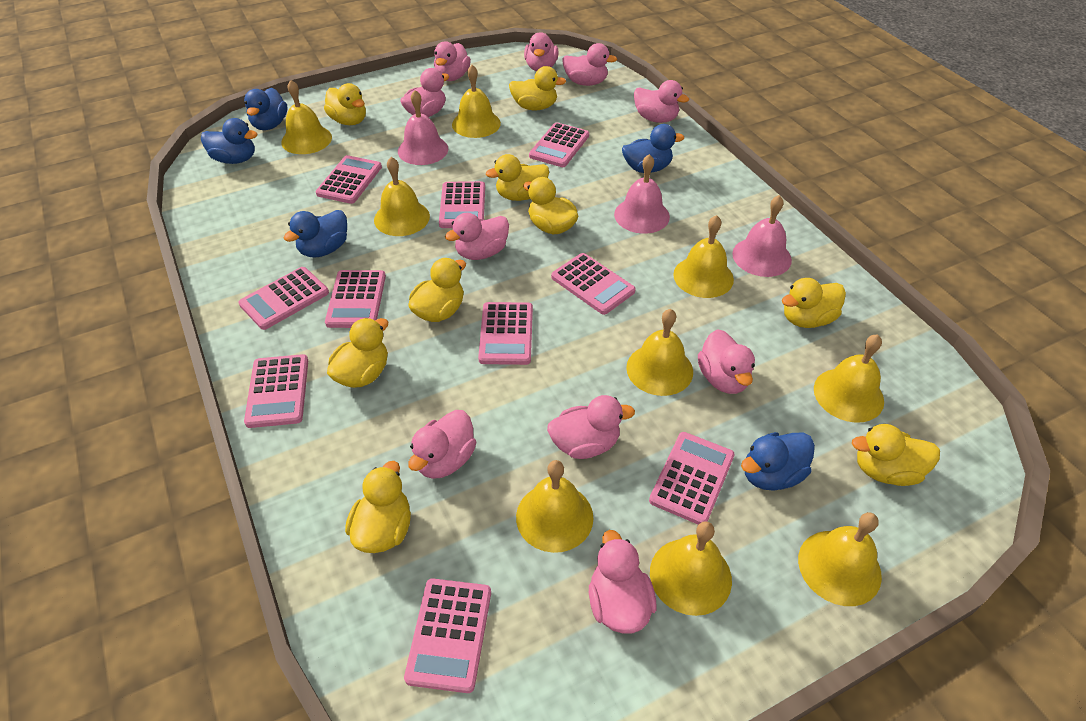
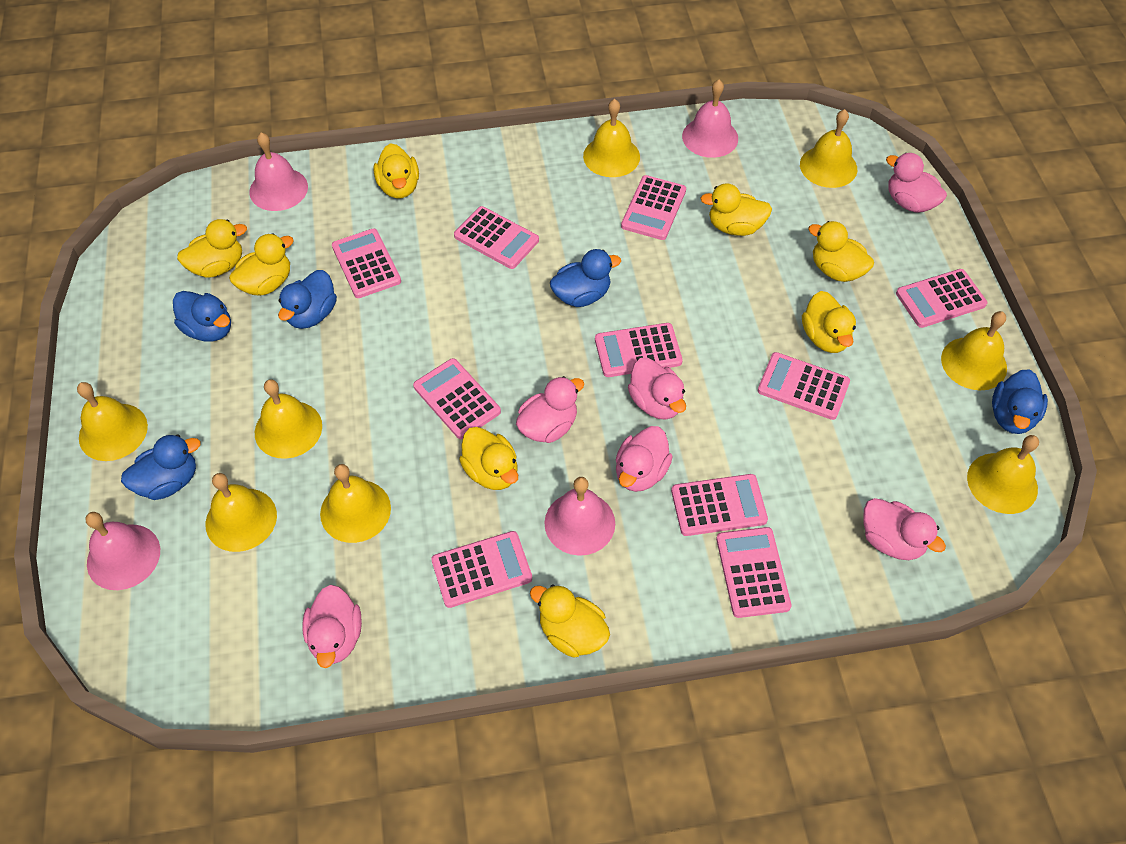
pink bell: [398,90,448,165] [614,154,670,234] [732,195,792,277] = 3 -> [85,512,160,590] [250,132,308,211] [544,477,615,556] [682,80,738,158] = 4
pink duck: [400,68,450,117] [408,410,476,479] [434,41,471,81] [445,213,509,260] [524,32,558,71] [547,395,635,459] [563,43,617,86] [589,530,657,634] [634,80,689,123] [698,329,755,394] = 10 -> [302,585,362,668] [516,376,584,443] [616,426,673,492] [628,358,686,420] [863,498,946,560] [886,153,947,213] = 6
yellow bell: [281,80,332,154] [374,157,430,236] [452,65,501,138] [516,460,593,553] [626,309,693,396] [650,521,732,616] [673,215,734,298] [798,512,882,606] [814,334,884,423] = 9 -> [77,382,148,461] [205,473,277,552] [255,379,322,459] [320,464,391,543] [583,99,640,177] [800,109,857,188] [941,311,1007,390] [967,435,1039,514] = 8
yellow duck: [324,83,366,125] [327,318,388,388] [345,461,411,553] [408,258,466,322] [486,154,549,201] [509,66,566,110] [523,177,578,235] [782,278,846,328] [852,424,940,486] = 9 -> [177,219,247,278] [229,233,294,296] [373,143,419,198] [459,427,518,490] [530,584,610,658] [700,184,772,236] [802,291,856,353] [808,221,874,282] = 8

